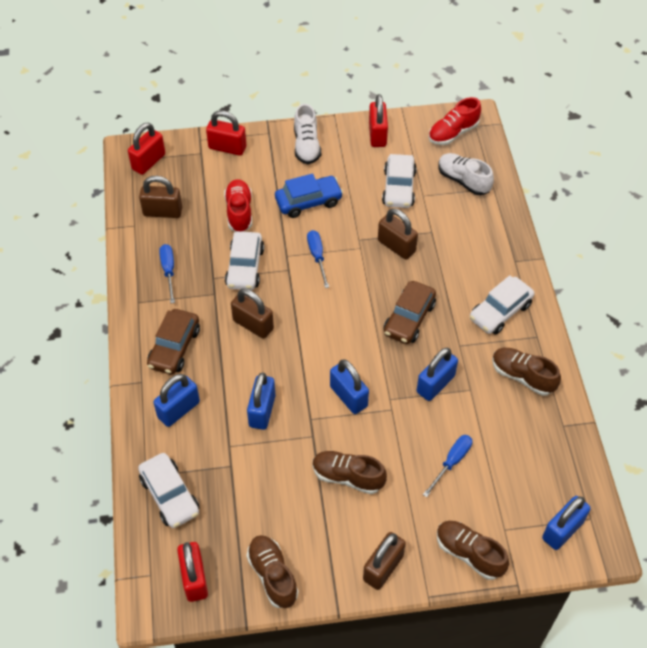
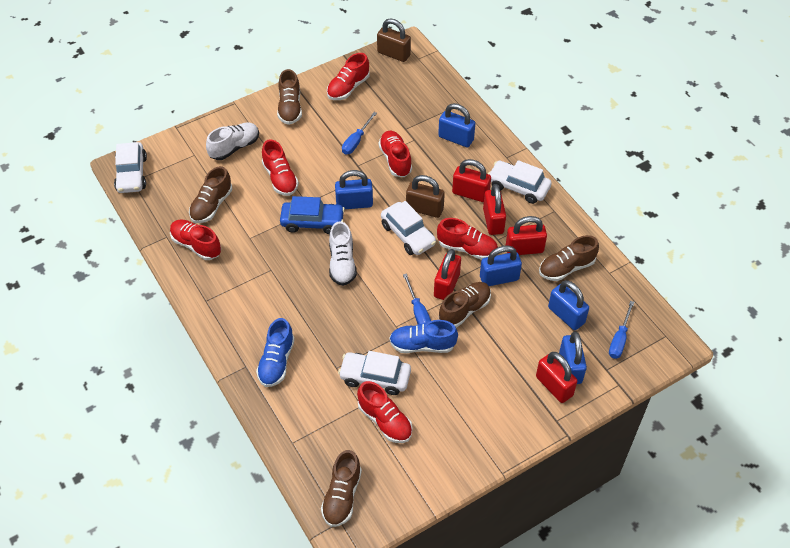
blue shoe: none = 0 -> [256,318,295,387] [389,320,458,353] = 2
brown car: [147,309,200,375] [383,281,436,344] = 2 -> none = 0
brown padlock: [139,176,182,218] [231,288,274,339] [363,532,406,590] [378,208,418,259] = 4 -> [377,18,411,62] [406,175,445,218] = 2
brown shoe: [246,535,298,608] [313,451,387,494] [437,521,509,580] [492,348,561,396] = 4 -> [189,166,232,223] [277,69,302,125] [321,450,362,527] [439,282,491,328] [539,235,599,281] = 5
red padlock: [128,123,165,175] [177,542,208,602] [206,110,246,156] [369,94,388,147] = 4 -> [434,249,461,300] [452,159,491,202] [483,184,506,235] [506,216,547,255] [536,352,577,403] = 5
red shoe: [224,179,252,232] [429,97,481,145] = 2 -> [170,220,221,260] [262,139,299,196] [327,53,370,100] [357,381,412,443] [378,131,412,177] [437,218,498,260] = 6

